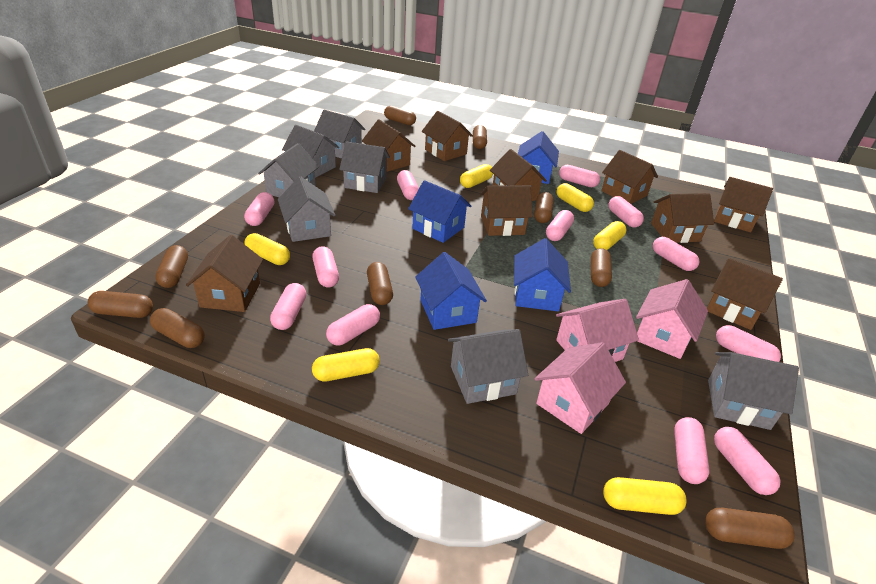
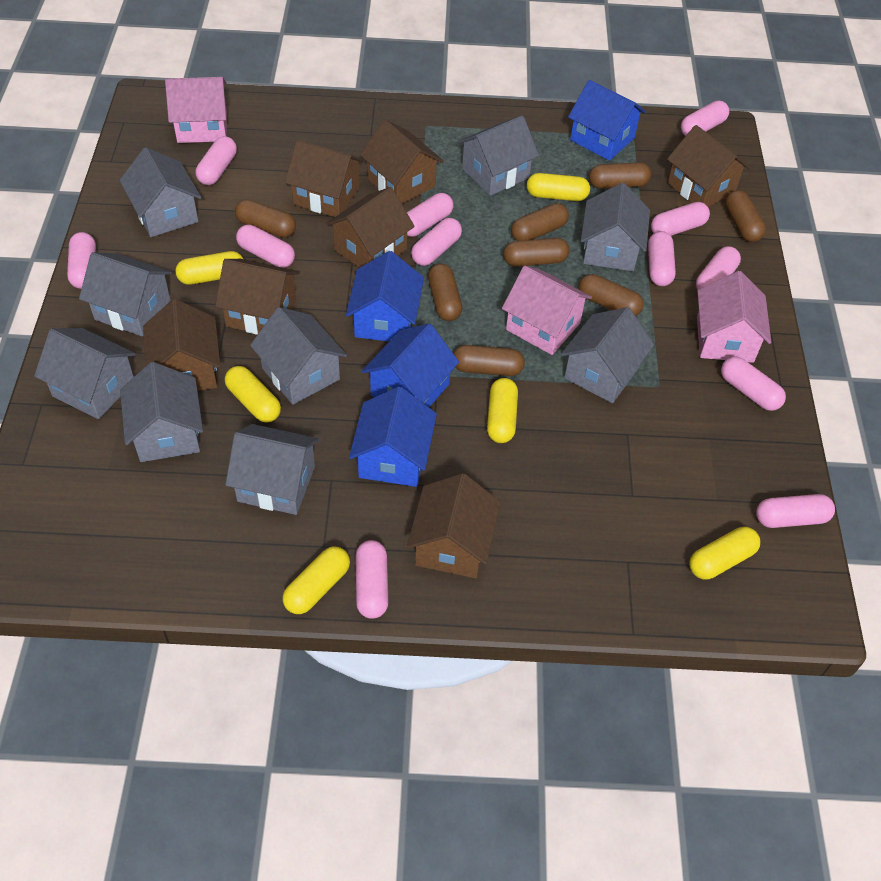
brown capsule: [88,291,153,318] [150,308,205,348] [155,245,188,288] [367,262,393,305] [384,106,416,125] [473,125,487,149] [534,192,554,223] [591,248,612,287] [705,508,795,549] = 9 -> [235,199,296,238] [428,264,462,321] [453,345,525,376] [503,238,569,267] [511,203,569,241] [579,274,644,316] [589,162,651,189] [725,190,766,242] = 8
brown house: [186,235,263,312] [362,119,415,172] [422,111,473,161] [480,185,533,236] [490,149,547,201] [601,150,658,204] [651,193,714,243] [707,258,783,330] [714,177,773,232] = 9 -> [143,299,220,391] [215,259,300,335] [285,140,364,217] [326,187,415,268] [360,120,444,204] [407,473,500,578] [667,125,750,207] = 7
grey house: [258,143,319,197] [278,177,335,242] [282,125,339,178] [314,110,365,159] [339,142,390,193] [448,329,528,404] [708,352,799,430] = 7 -> [34,328,136,419] [79,252,172,336] [120,147,201,237] [120,362,203,462] [225,424,319,515] [250,307,347,405] [457,115,539,196] [561,307,654,403] [581,183,650,271] = 9

